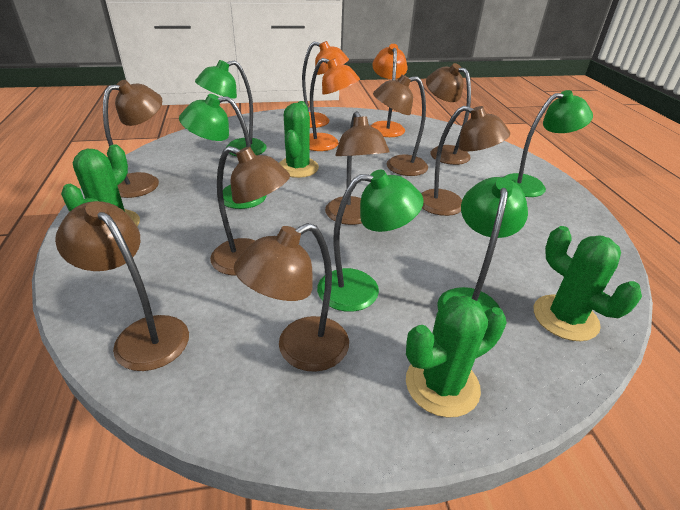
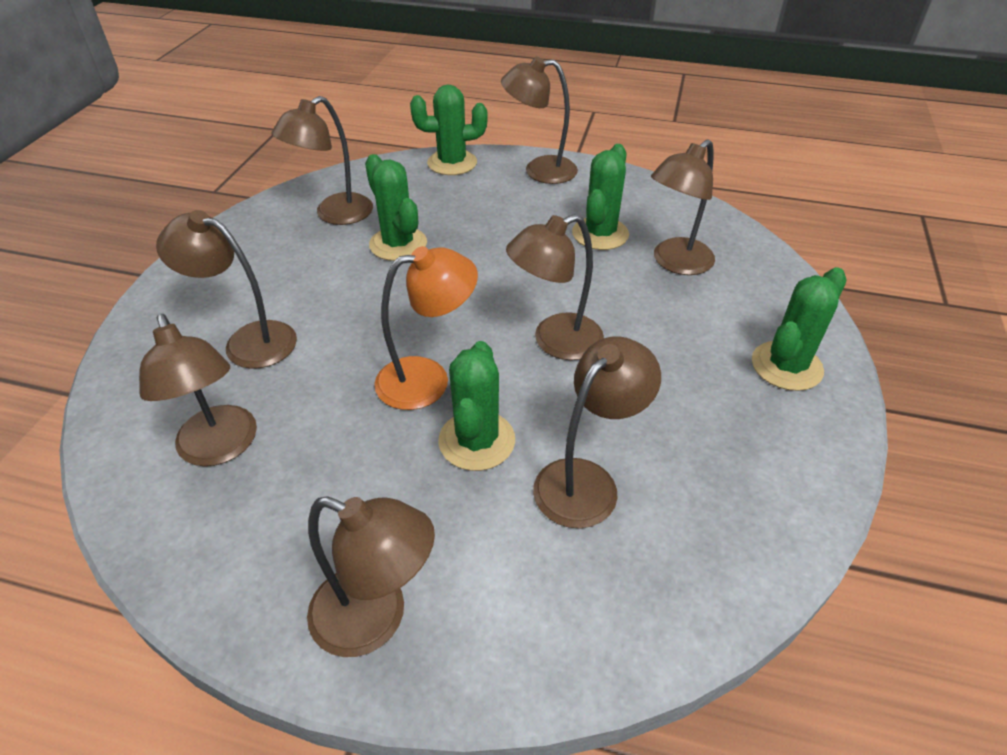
green cactus: [61,144,140,226] [279,101,319,178] [406,296,507,418] [534,226,642,341] = 4 -> [365,154,427,261] [410,84,488,175] [438,341,515,471] [572,144,629,250] [752,267,847,391] = 5
green lamp: [179,94,267,209] [195,60,266,156] [317,170,423,312] [437,177,528,312] [503,90,593,197] = 5 -> none = 0
orange lamp: [302,41,349,128] [310,58,360,151] [370,44,407,137] = 3 -> [374,246,478,410] = 1

